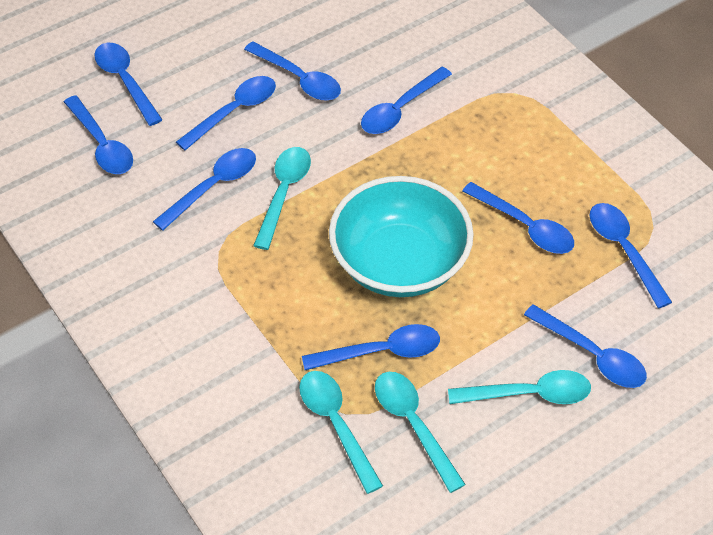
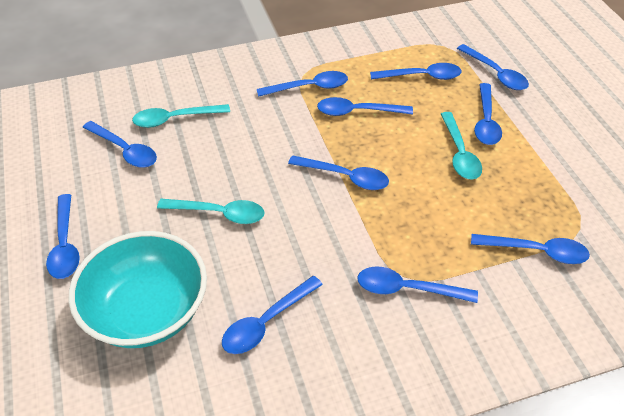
blue spoon: [64,95,133,174] [94,43,163,126] [153,148,256,231] [176,76,276,150] [244,41,341,101] [302,324,440,370] [361,67,452,134] [462,182,574,254] [524,304,647,388] [590,203,672,308] = 10 -> [46,194,80,279] [82,121,157,168] [222,276,323,354] [257,71,348,97] [288,155,389,190] [317,97,413,116] [357,267,478,303] [370,63,462,80] [457,44,529,90] [471,234,590,264] [474,83,502,145] = 11
turquoise spoon: [253,147,311,250] [299,371,383,494] [375,372,466,493] [448,370,591,404] = 4 -> [132,104,230,128] [157,199,264,224] [441,112,482,180] = 3

